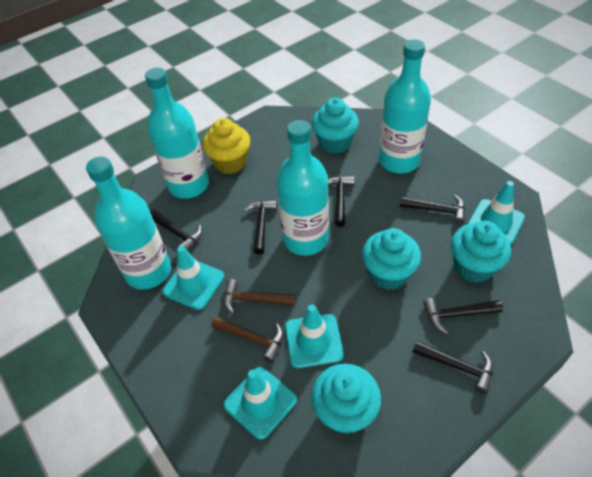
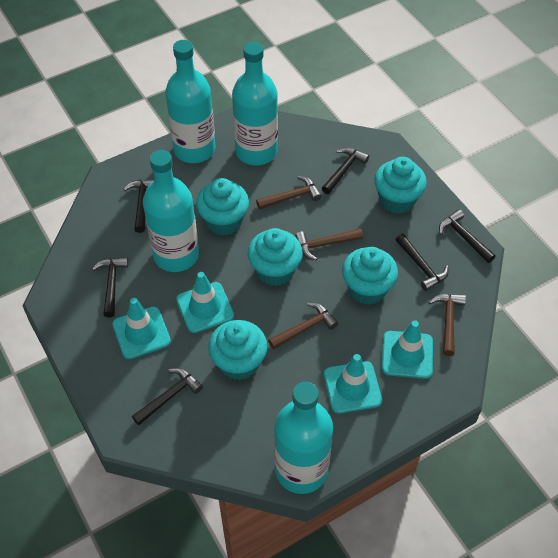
brown hammer: [211,316,284,363] [224,279,295,315] = 2 -> [256,176,322,210] [268,303,338,349] [295,228,363,260] [429,294,466,356] = 4
turquoise cupcake: [311,364,381,434] [312,98,359,154] [362,228,421,290] [451,221,511,283] = 4 -> [196,178,249,236] [208,320,267,380] [248,228,303,286] [342,247,398,305] [375,157,427,214] = 5
yellow cupcake: [203,118,250,174] = 1 -> none = 0

